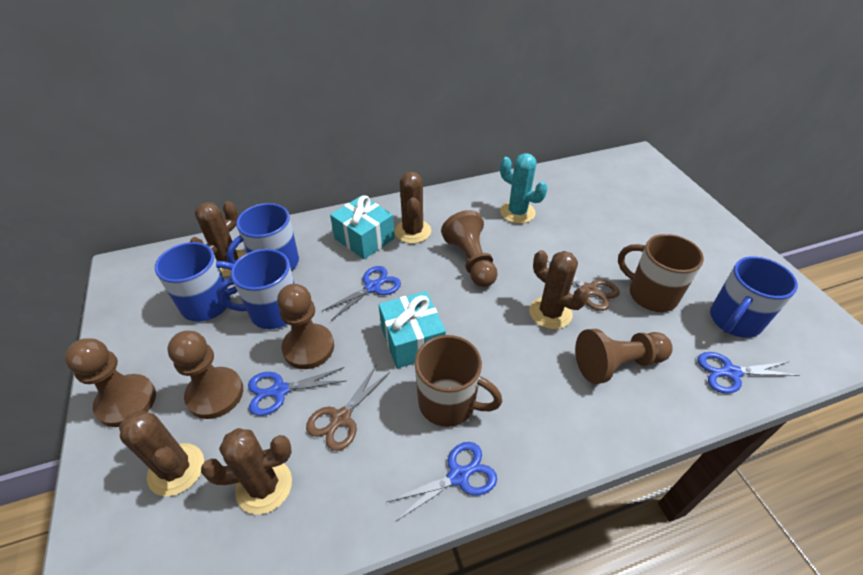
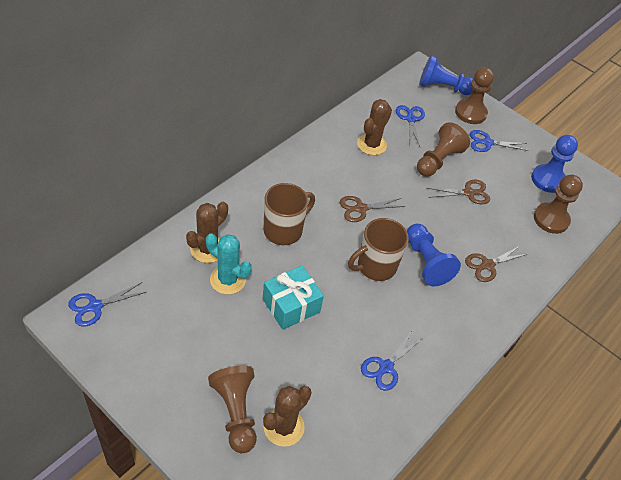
blue mug: [155,242,238,322] [216,249,294,329] [226,203,299,271] [710,256,798,338] = 4 -> none = 0
blue pawn: none = 0 -> [407,224,461,286] [419,55,473,95] [531,135,578,193] = 3
brown cactus: [119,410,204,496] [190,201,246,277] [201,428,292,515] [395,172,431,244] [529,250,588,329] = 5 -> [186,202,228,263] [263,386,311,447] [357,99,392,155] = 3
brown pawn: [65,338,156,427] [168,331,243,419] [277,284,334,369] [441,210,498,287] [575,329,673,384] = 5 -> [208,366,257,453] [417,122,470,177] [455,67,494,124] [534,175,583,234] = 4
brown scissors: [306,366,390,451] [547,260,620,311] = 2 -> [340,196,405,222] [427,180,490,204] [465,245,527,282] = 3
turquoise gift: [330,195,395,259] [379,291,446,369] = 2 -> [263,266,324,330] = 1

